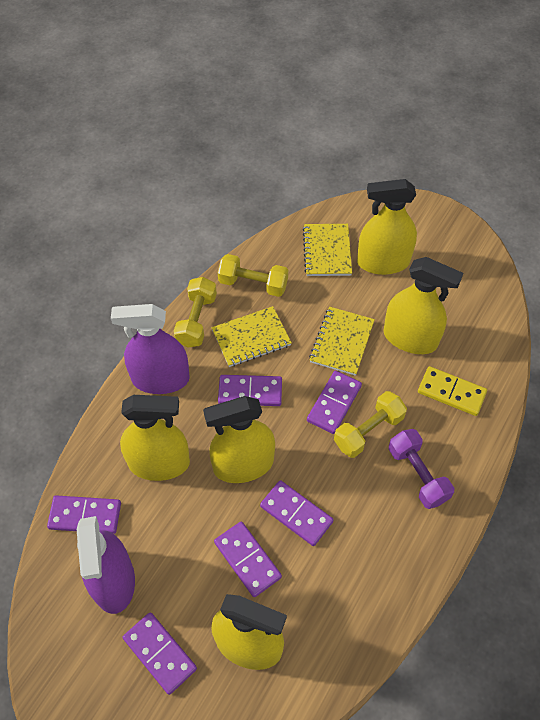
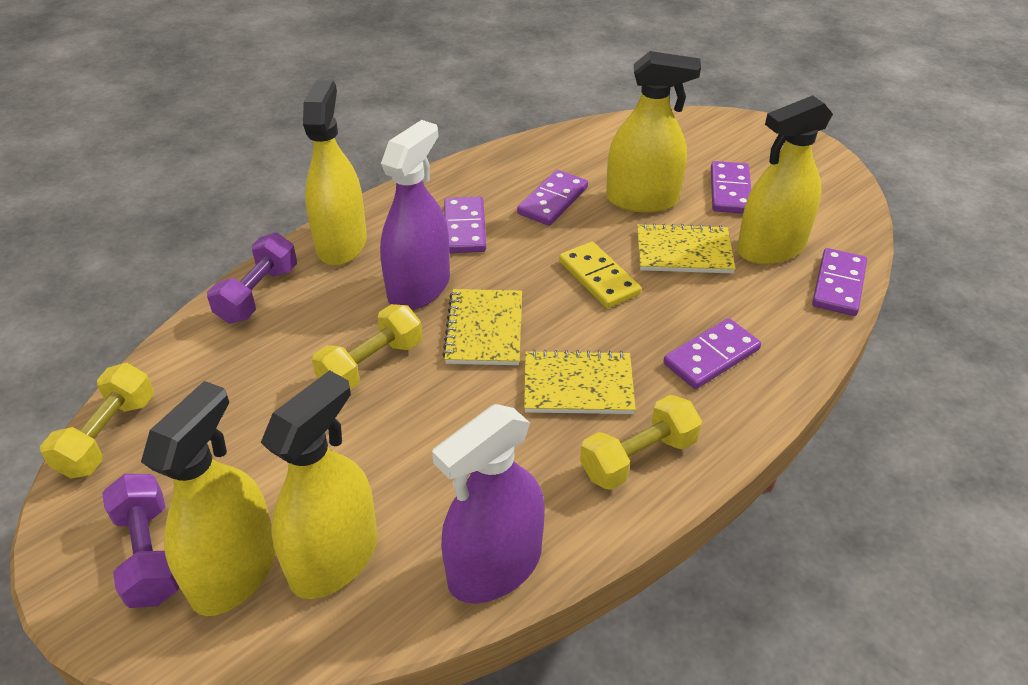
purple domino: [47,495,121,534] [123,612,197,695] [214,521,282,597] [218,375,282,406] [260,480,334,546] [307,371,362,434] = 6 -> [444,197,486,253] [517,170,588,226] [663,318,761,389] [711,161,751,214] [812,248,867,316] = 5
purple dumbbell: [389,429,454,509] = 1 -> [102,474,180,608] [207,233,297,324] = 2

